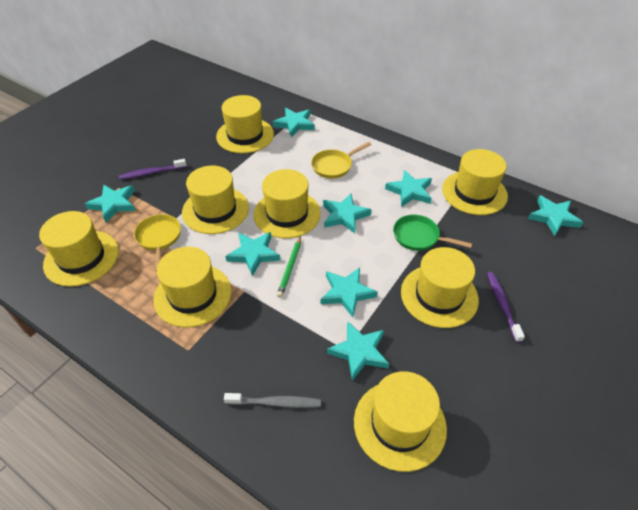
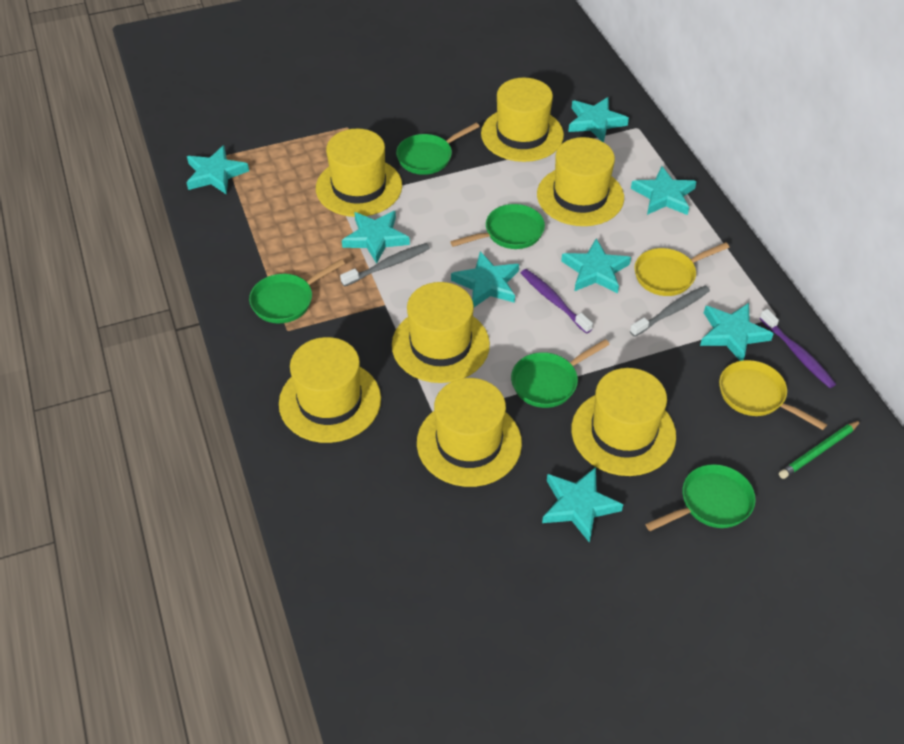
green pan: [393,215,472,251] = 1 -> [249,259,345,323] [396,123,480,175] [450,204,545,249] [511,339,610,408] [645,464,756,531] = 5
grey toothbrush: [224,393,321,408] = 1 -> [340,243,430,287] [630,286,710,337] = 2
yellow hat: [39,211,119,287] [154,247,231,328] [182,166,249,234] [216,95,274,153] [254,169,321,238] [354,371,447,472] [401,247,479,328] [442,149,508,215] = 8 -> [279,337,381,443] [316,129,402,217] [392,282,490,383] [417,378,522,487] [481,78,564,162] [537,137,624,226] [571,368,676,476] = 7

